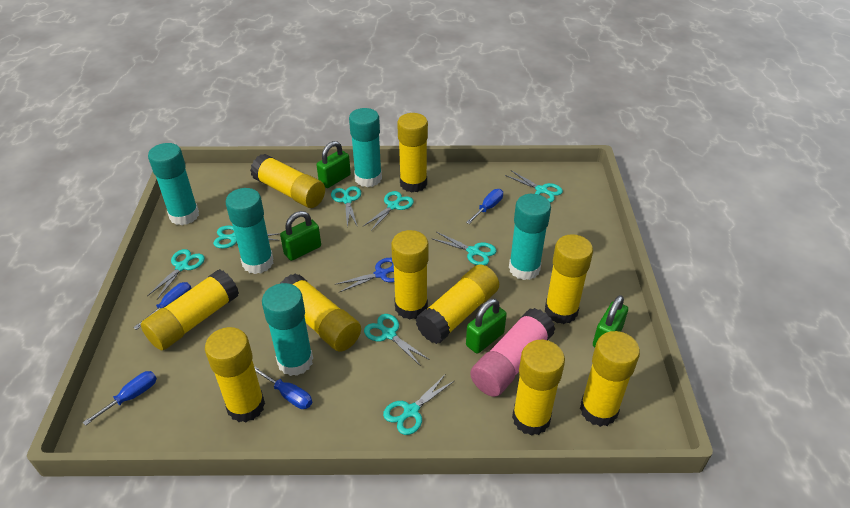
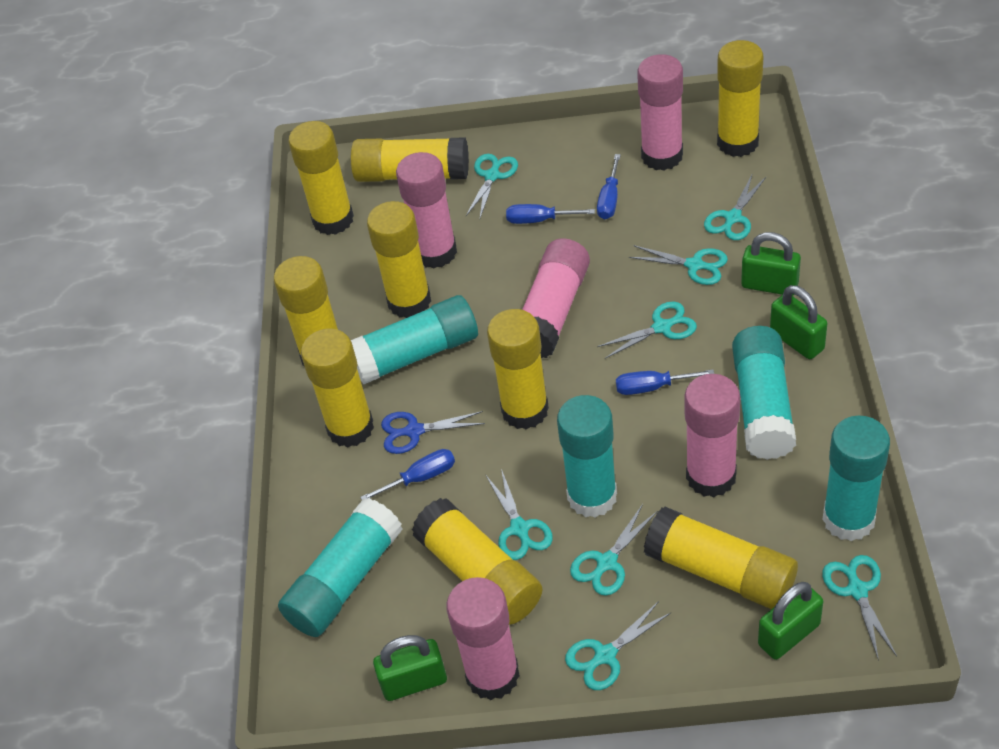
pink glue stick: [470,308,555,397] = 1 -> [396,152,457,269] [446,577,520,700] [522,238,590,358] [637,54,683,171] [684,374,740,497] = 5
yellow glue stick: [141,269,239,351] [205,327,265,422] [250,154,325,208] [280,273,361,352] [391,230,429,320] [397,113,428,192] [415,265,499,344] [512,340,565,436] [545,234,593,324] [580,331,640,427] = 10 -> [274,256,338,366] [288,121,354,235] [301,328,374,447] [351,137,469,182] [367,201,431,318] [412,498,542,625] [487,309,549,430] [644,507,798,609] [717,40,763,157] = 9

